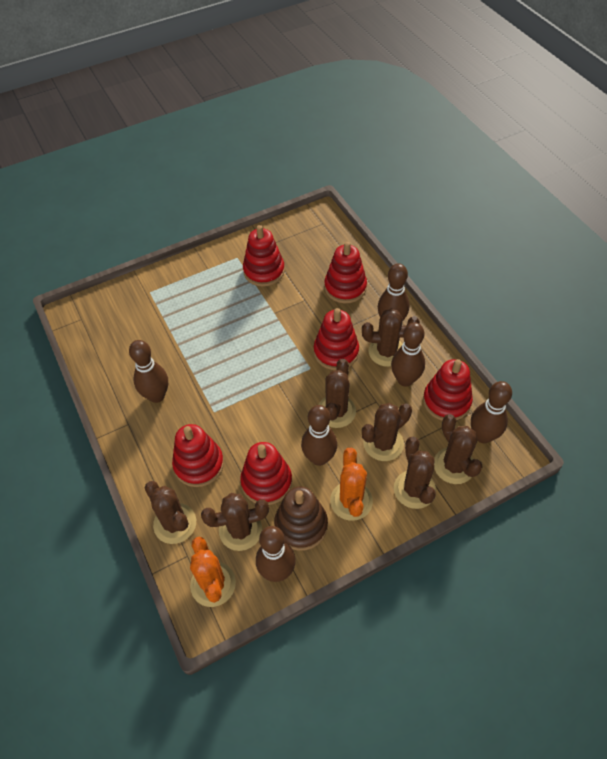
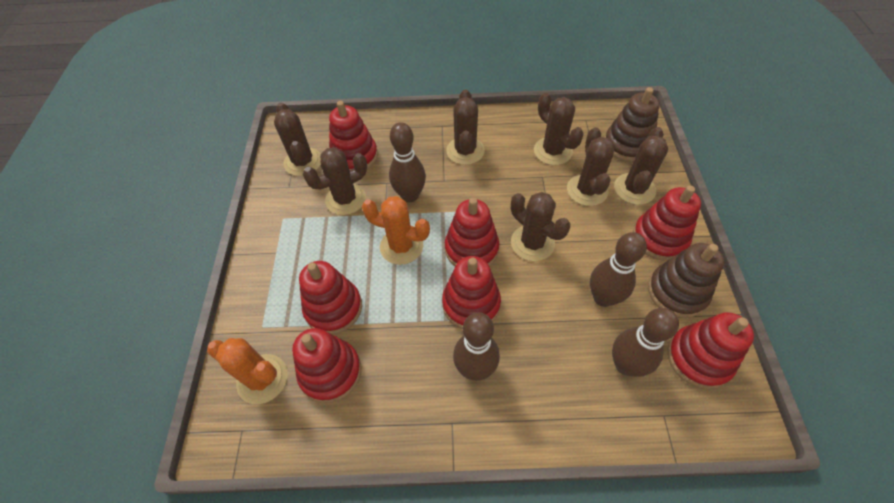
brown bowling pin: [129,340,168,403] [256,526,296,582] [301,405,337,466] [378,263,409,320] [391,322,425,387] [471,381,512,443] = 6 -> [389,122,426,202] [453,312,500,381] [590,232,647,307] [612,308,679,377] = 4
brown stacking toy: [274,486,328,551] = 1 -> [605,87,660,162] [648,243,724,318] = 2
red stacking toy: [172,424,224,487] [240,442,292,505] [243,225,285,287] [314,308,359,370] [324,242,367,303] [423,359,473,421] = 6 -> [292,328,361,403] [299,261,362,334] [329,101,378,170] [442,256,501,329] [445,198,499,266] [633,185,701,261] [667,312,754,389] = 7

